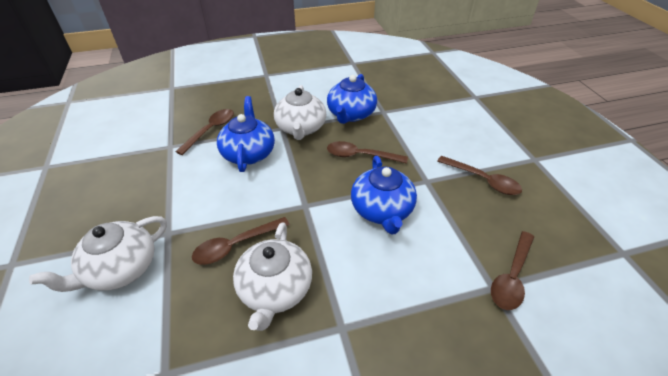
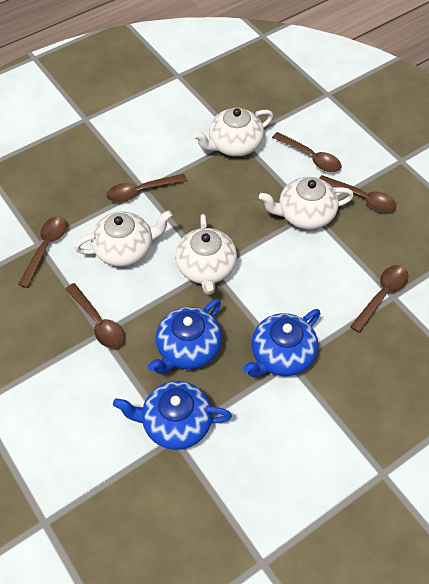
brown spoon: [175,109,234,155] [192,217,290,265] [327,141,408,164] [437,156,522,195] [491,231,534,310] = 5 -> [18,216,67,288] [65,283,124,348] [106,174,187,202] [272,132,341,172] [319,175,397,212] [350,265,409,333] = 6
white teapot: [29,216,167,292] [233,222,312,331] [274,85,326,140] = 3 -> [75,210,172,267] [175,214,237,295] [193,107,273,157] [259,177,354,230] = 4

